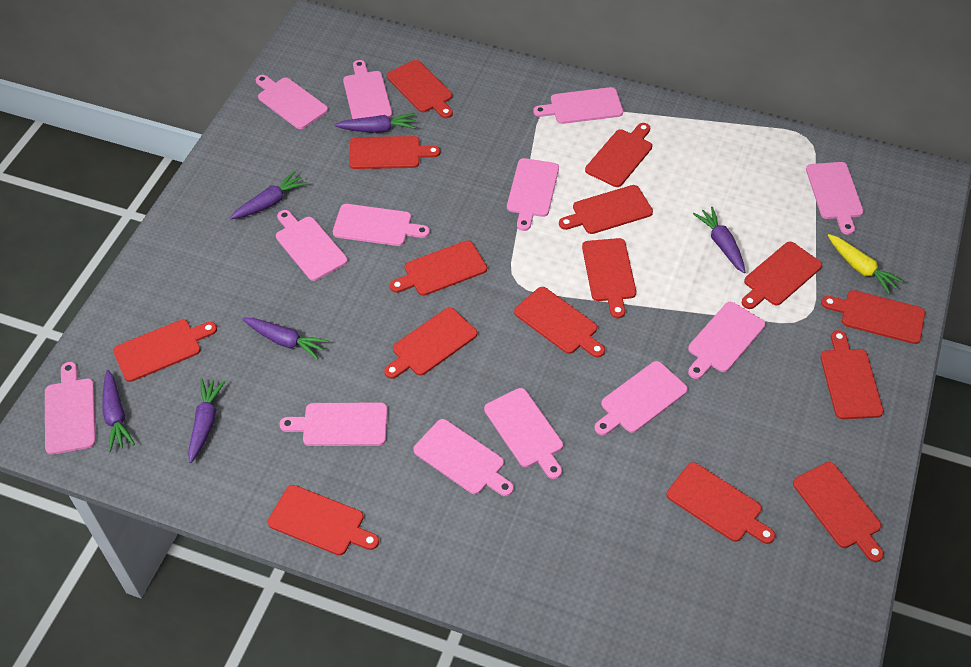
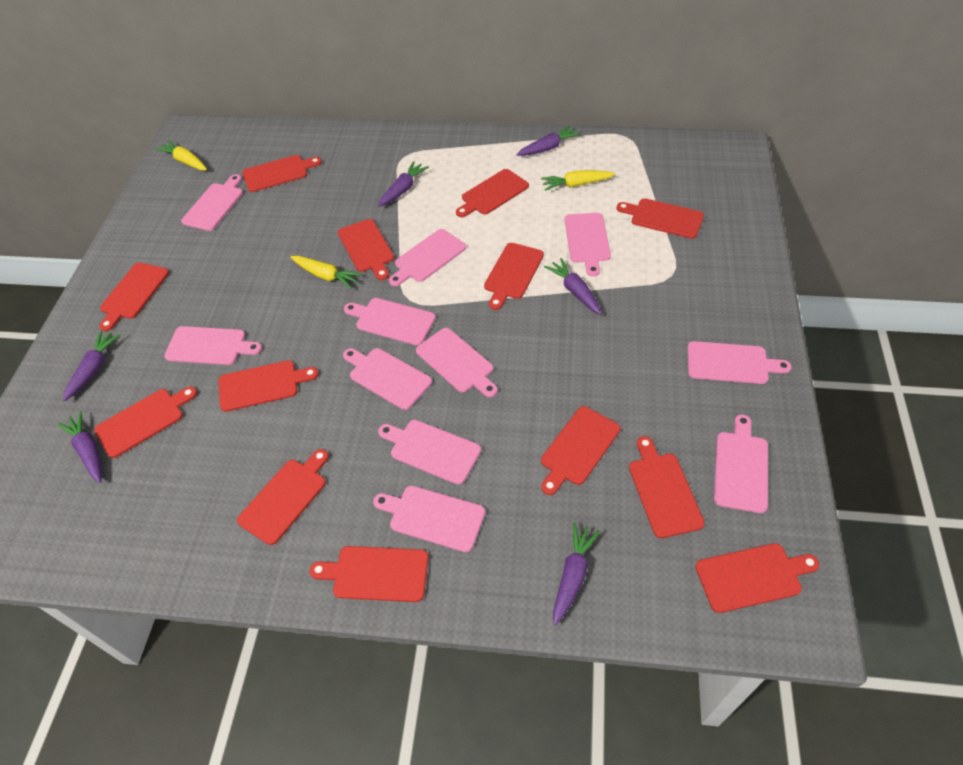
pink cutting board: [45,362,96,455] [256,75,328,129] [276,210,348,281] [279,402,387,446] [333,204,430,246] [343,60,392,119] [413,419,514,496] [484,388,563,479] [507,158,559,231] [533,87,623,124] [595,361,688,435] [688,302,765,379] [806,162,864,235] = 13 -> [164,326,262,365] [181,174,243,231] [343,348,432,410] [344,298,435,345] [373,486,485,552] [378,420,481,485] [389,229,466,286] [416,328,498,397] [565,213,611,277] [688,341,792,384] [714,414,768,513] = 11
red cutting board: [113,320,217,382] [268,485,379,555] [349,136,441,169] [384,307,477,379] [387,60,453,118] [390,240,487,296] [514,287,605,358] [559,185,653,234] [582,238,636,318] [585,123,652,187] [667,462,775,544] [742,242,822,309] [793,462,884,562] [820,330,884,419] [821,290,925,344] = 15 -> [94,387,197,458] [99,263,169,331] [218,360,319,412] [237,449,329,545] [242,155,322,192] [310,546,428,602] [338,219,394,280] [456,169,529,217] [484,243,544,310] [541,406,620,495] [616,198,704,239] [629,436,705,538] [695,543,819,613] = 13
yellow carrot: [828,234,904,294] = 1 -> [155,140,207,170] [290,256,362,289] [541,170,616,191] = 3

